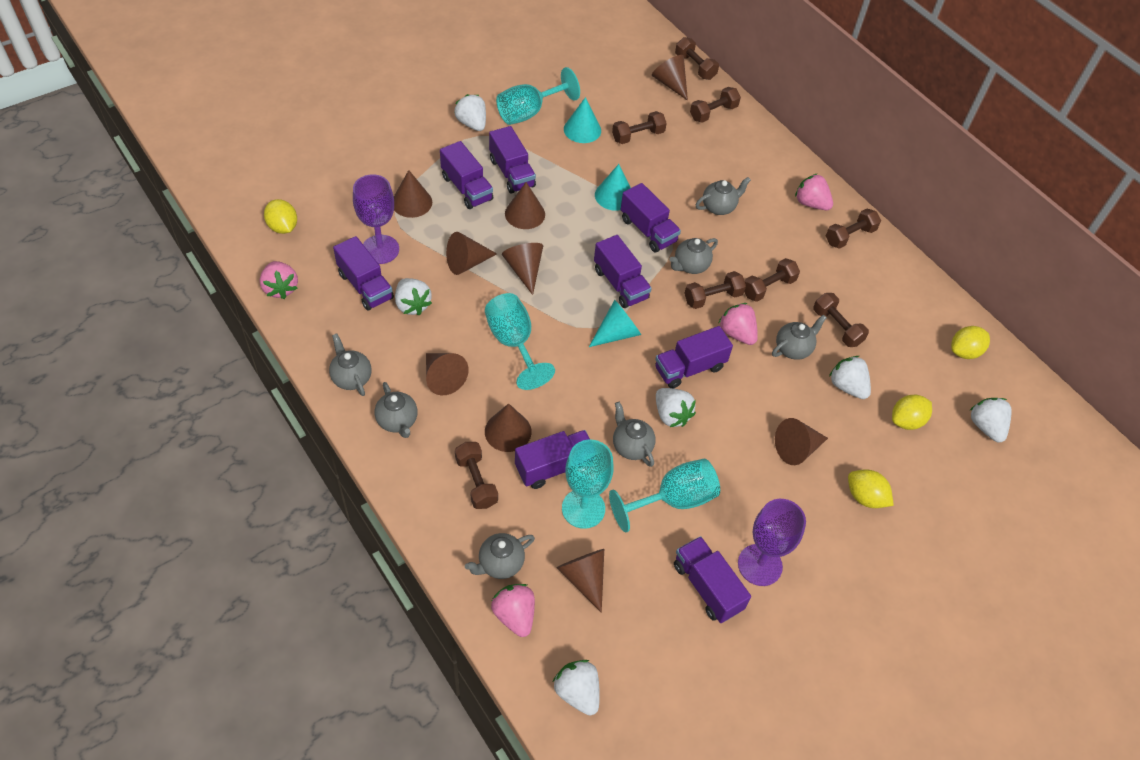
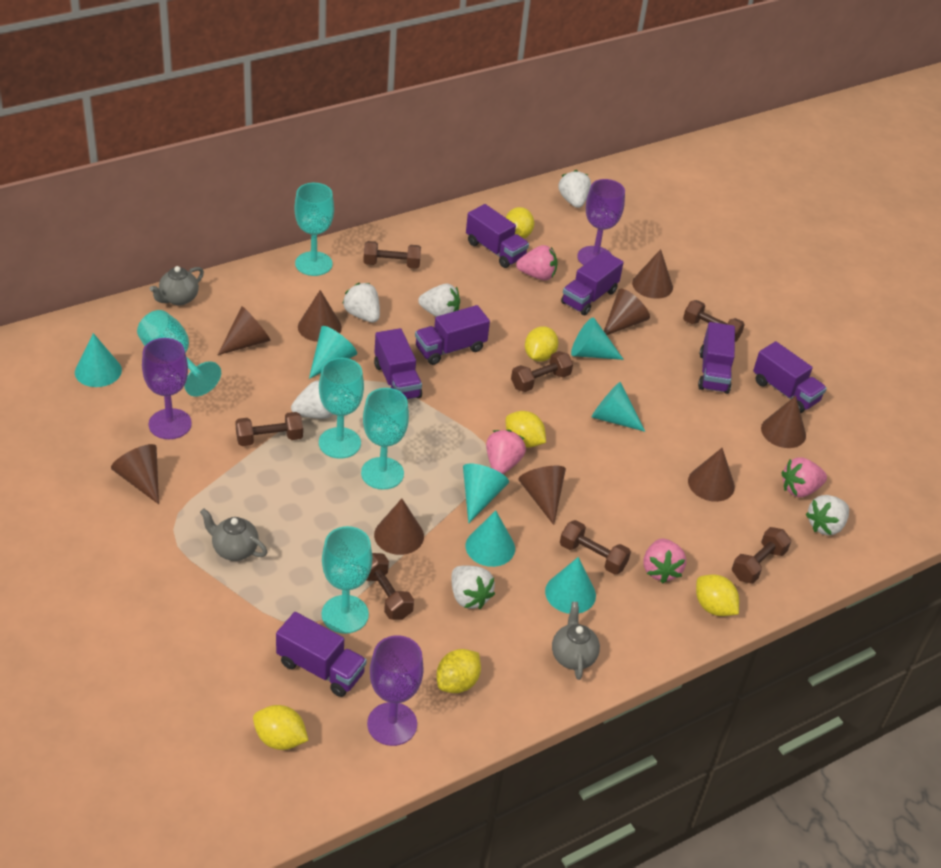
brown dumbbell: [455,442,498,509] [612,111,667,144] [675,37,719,80] [684,271,746,309] [690,87,741,123] [744,258,800,302] [813,293,869,347] [826,209,881,249] = 8 -> [235,412,303,446] [363,241,421,269] [366,553,414,620] [511,351,573,392] [560,520,631,575] [683,300,745,342] [732,527,791,584] = 7
grey teapot: [329,333,372,396] [375,382,418,438] [465,533,535,579] [613,402,655,467] [669,238,718,274] [696,177,751,215] [772,315,827,360] = 7 -> [150,266,204,305] [200,509,267,561] [552,602,600,680] = 3
purple goblet: [353,174,399,264] [738,499,806,586] = 2 -> [142,338,192,439] [367,635,424,746] [577,179,625,265] = 3
purple truck: [333,236,394,311] [440,141,493,209] [489,126,536,194] [515,430,590,489] [594,235,652,308] [621,183,681,253] [655,326,733,388] [674,536,751,623] = 8 -> [276,612,367,697] [374,328,422,400] [415,305,490,365] [466,204,529,268] [561,251,624,315] [698,322,735,394] [753,341,827,413] = 7
turquoise cone: [564,97,601,143] [589,300,641,347] [595,164,631,211] = 3 -> [75,333,122,387] [309,326,357,379] [463,464,509,523] [466,510,515,567] [545,557,596,614] [571,318,624,360] [591,382,645,432] = 7
turquoise goblet: [485,293,555,390] [496,67,580,125] [562,440,613,529] [609,458,720,533] = 4 -> [137,310,221,397] [295,183,334,276] [319,358,364,459] [321,526,372,634] [361,388,409,490] = 5
yellow lemon: [264,199,297,234] [848,469,894,508] [892,395,932,430] [951,326,990,359] = 4 -> [253,705,309,750] [436,649,481,693] [505,207,534,239] [506,411,546,447] [525,326,558,362] [696,574,739,616] = 6

